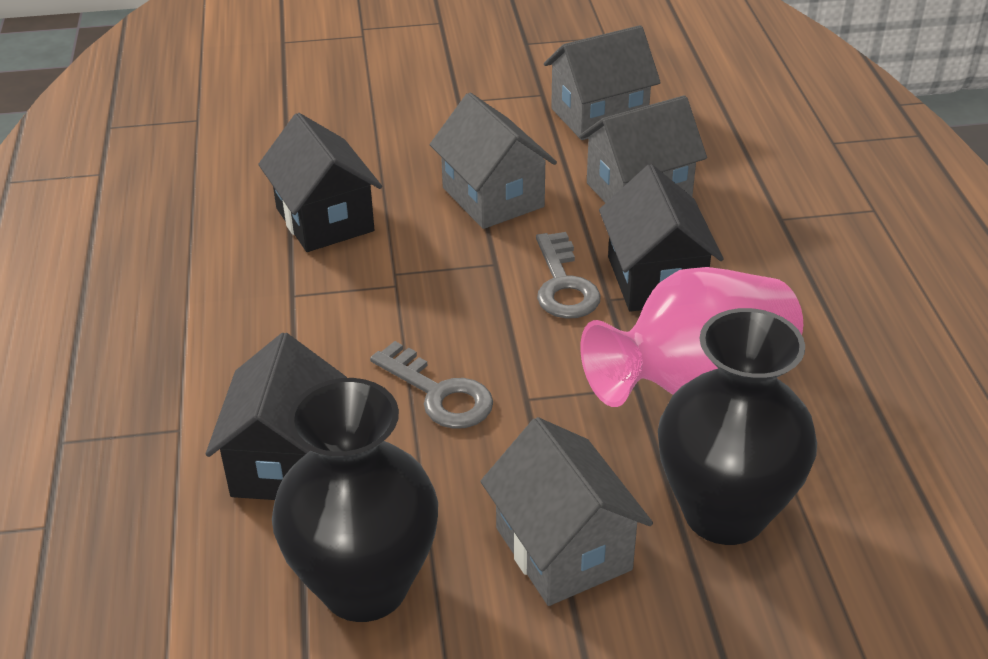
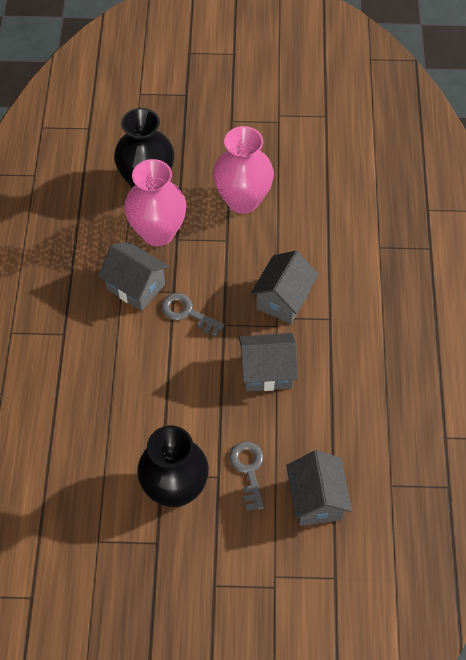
black house: [206,333,347,500] [258,113,382,252] [599,164,724,312] = 3 -> none = 0
pink vase: [580,267,803,407] = 1 -> [124,159,186,246] [213,126,274,214] = 2

